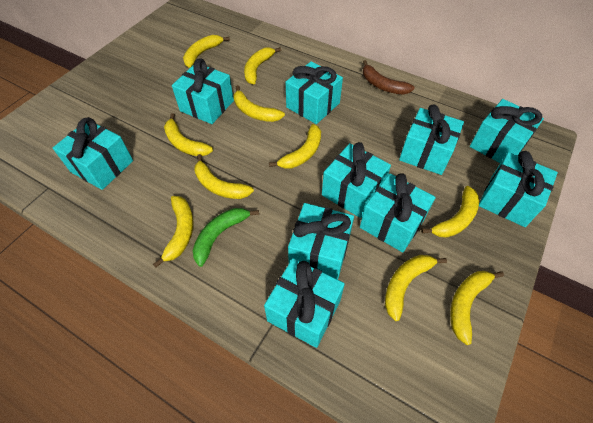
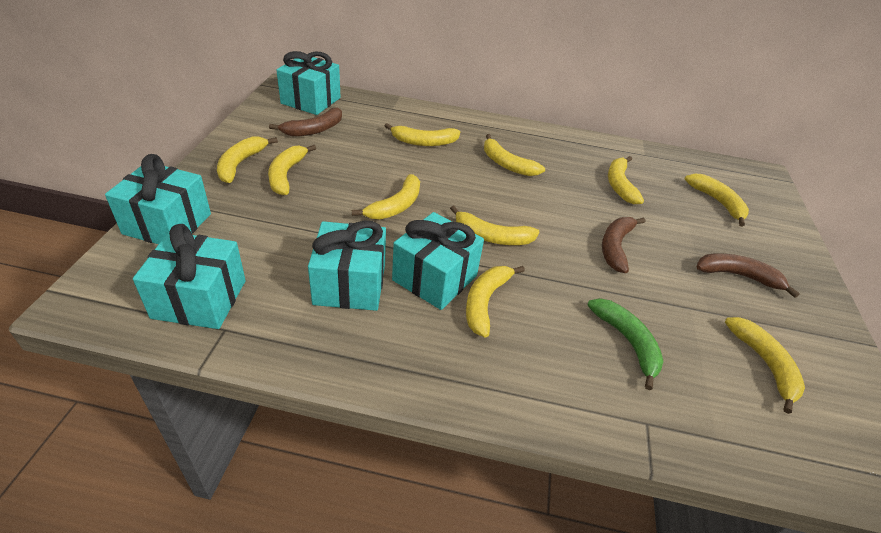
brown banana: [363,60,415,95] = 1 -> [269,108,342,136] [602,217,645,273] [697,253,800,298] = 3
turquoise gift: [53,117,133,190] [172,58,234,124] [264,258,345,348] [286,61,343,124] [288,203,354,280] [322,142,391,218] [360,173,436,252] [399,105,464,175] [470,99,544,163] [479,151,558,227] = 10 -> [105,154,211,244] [133,224,246,329] [276,51,341,115] [308,220,386,311] [392,212,484,310] = 5

